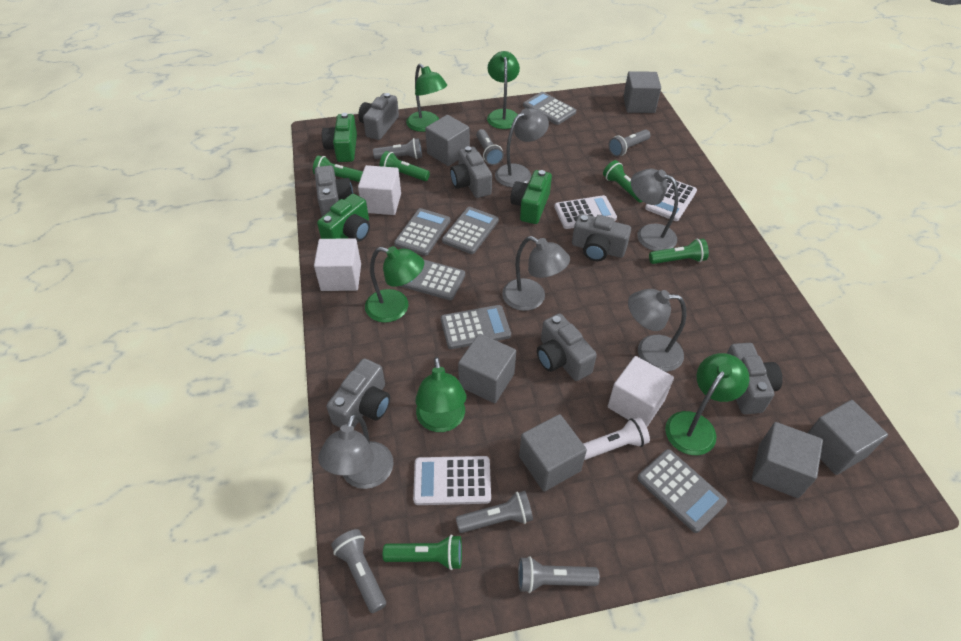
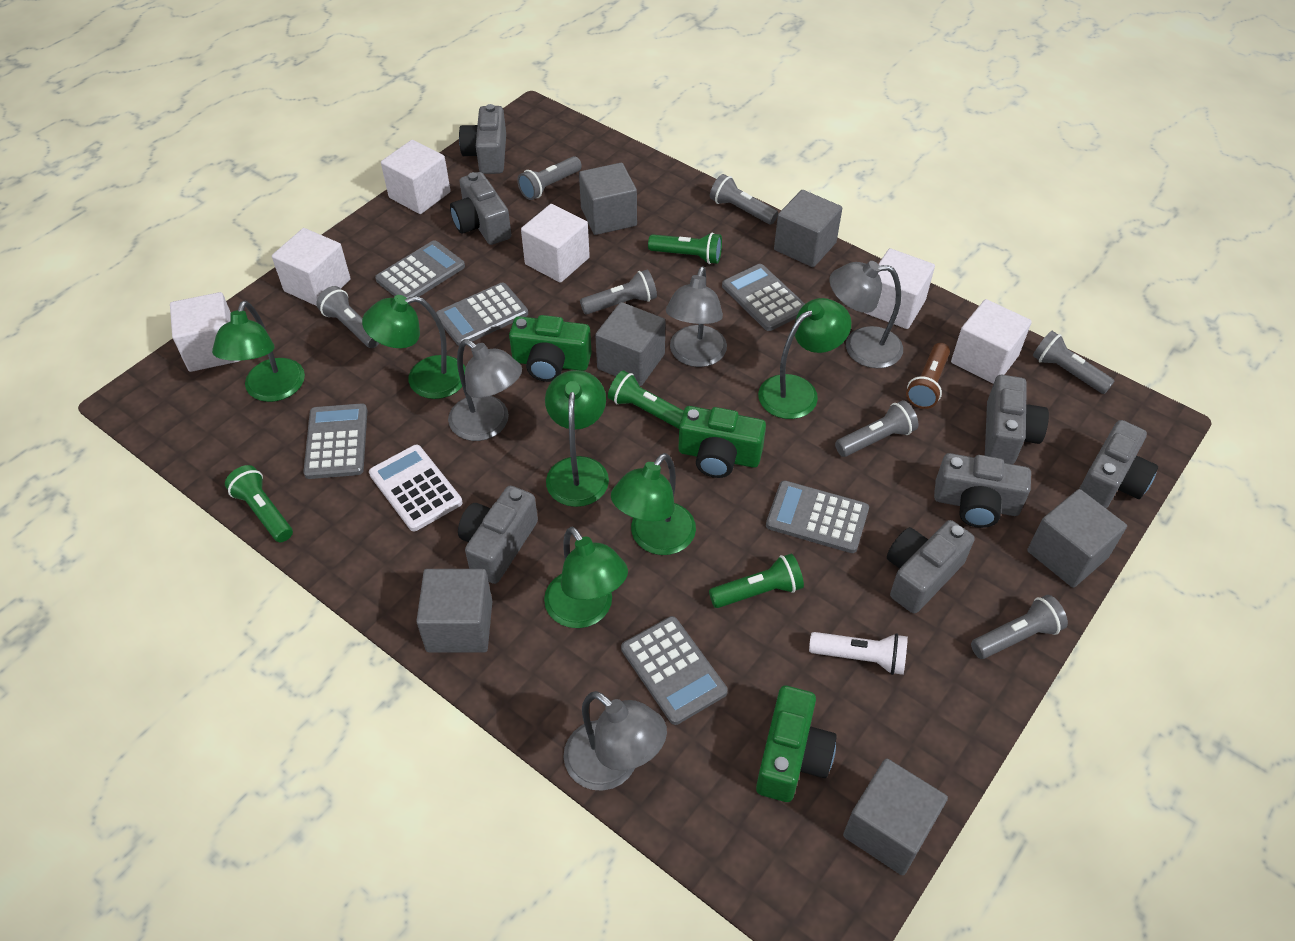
brown flashlight: none = 0 -> [906,343,950,409] = 1
green flashlight: [313,155,363,182] [379,151,430,181] [383,535,462,570] [603,160,643,203] [649,239,709,264] = 5 -> [225,465,293,542] [608,370,684,429] [648,232,722,264] [709,554,804,608] = 4
green lamp: [365,246,424,323] [406,64,447,132] [415,357,466,432] [487,51,520,129] [665,353,749,455] = 5 -> [212,301,305,402] [362,295,466,399] [544,527,628,628] [545,370,609,507] [611,453,696,555] [758,298,851,419] = 6
grey flashlight: [331,529,386,613] [373,138,422,159] [456,491,533,533] [476,129,504,165] [518,557,600,593] [608,129,651,157] = 6 -> [316,286,379,348] [517,156,582,200] [580,270,657,315] [710,174,778,224] [835,400,918,457] [971,595,1068,659] [1033,331,1114,394] = 7
grey lamp: [318,414,393,489] [495,108,549,187] [502,236,570,311] [628,289,686,372] [631,169,678,251] = 5 -> [448,339,522,441] [564,691,667,791] [666,266,727,367] [829,261,903,368] = 4
white calculator: [413,456,491,505] [554,195,617,229] [645,179,697,221] = 3 -> [369,445,462,531] = 1
white cube: [314,238,361,291] [358,165,401,215] [608,356,674,427] = 3 -> [170,292,239,372] [272,228,351,306] [381,140,451,214] [521,204,590,283] [865,248,935,329] [951,299,1032,384] = 6

